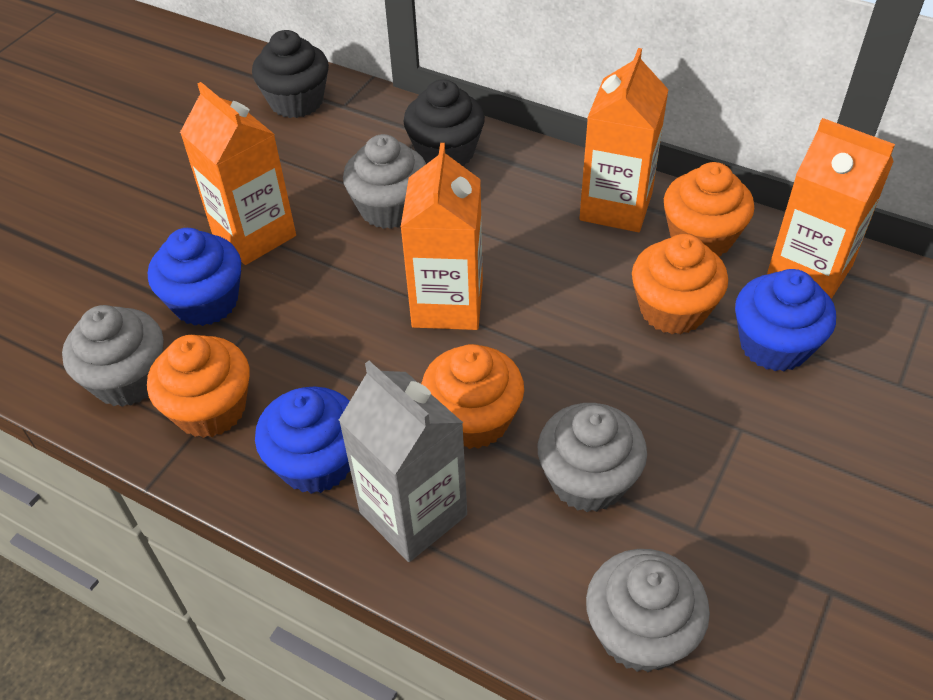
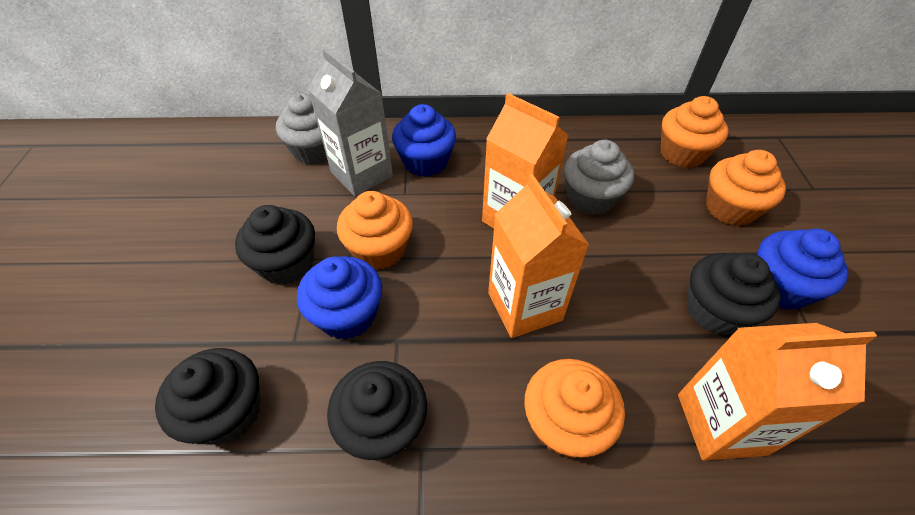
black cupcake: [252,30,329,118] [403,79,485,166] = 2 -> [155,348,261,445] [235,205,315,285] [327,361,427,460] [687,253,781,336] = 4
grey cupcake: [62,305,163,407] [343,134,426,229] [538,403,647,512] [586,549,710,672] = 4 -> [276,93,328,165] [564,140,634,215] = 2
orange carton: [180,82,296,265] [401,143,483,330] [579,48,669,232] [767,118,895,299] = 4 -> [482,93,568,228] [488,174,589,338] [678,323,877,460] = 3

